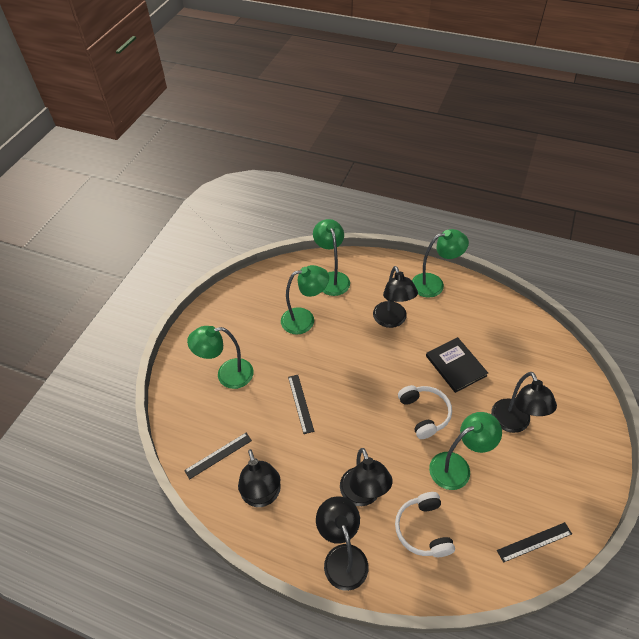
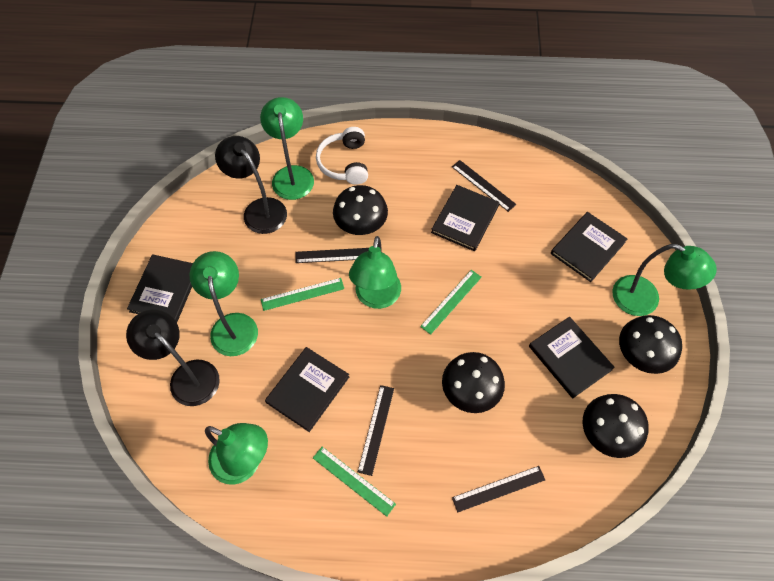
black book: [426,337,488,393] = 1 -> [127,254,193,322] [265,347,349,432] [431,185,499,251] [529,317,615,398] [551,212,627,282] = 5
black lamp: [238,449,281,507] [316,496,368,591] [340,448,393,506] [373,266,418,328] [491,372,557,433] = 5 -> [126,310,220,406] [215,136,287,234] = 2
black mushroom: none = 0 -> [333,185,388,235] [442,352,505,413] [583,394,649,458] [619,315,682,374] = 4
black ruler: [184,433,252,480] [288,375,314,434] [497,522,572,563] = 3 -> [296,248,369,263] [358,385,394,476] [452,160,516,212] [452,466,545,512] = 4
green ruler: none = 0 -> [261,278,344,311] [313,447,396,517] [420,270,482,335] = 3
white headphones: [395,492,455,557] [398,385,452,439] = 2 -> [316,127,368,185] = 1

